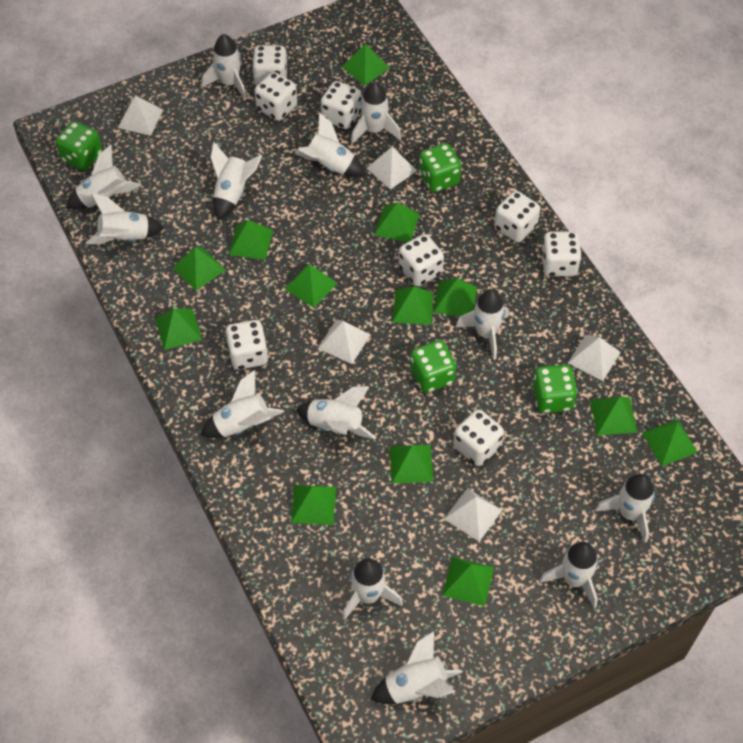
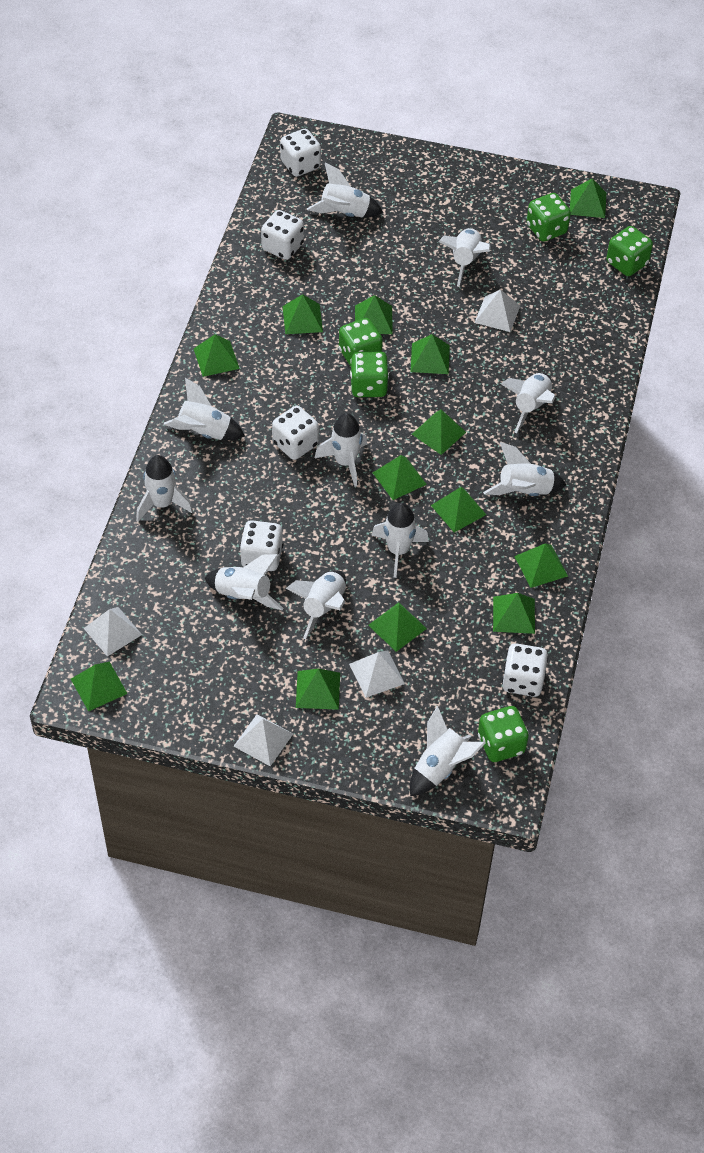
green dice: [56,121,102,171] [410,340,456,393] [419,143,461,192] [533,364,578,413] = 4 -> [339,318,383,366] [350,351,389,397] [478,706,529,762] [527,193,571,242] [607,226,653,276] = 5
white dice: [225,320,268,370] [252,45,288,86] [254,72,297,121] [321,81,361,129] [399,234,444,286] [453,409,504,466] [494,191,540,243] [541,231,582,276] = 8 -> [240,520,283,571] [261,210,304,260] [272,406,319,460] [280,129,321,177] [502,643,548,697] = 5
white pyramid: [118,95,163,136] [318,319,370,364] [367,147,417,190] [444,488,502,542] [568,335,621,381] = 5 -> [84,607,142,657] [234,714,293,766] [349,650,405,698] [475,289,520,332] = 4
white rocket: [66,145,142,210] [85,194,164,245] [201,370,284,438] [202,34,247,100] [210,142,262,221] [295,112,366,177] [297,386,376,439] [342,558,403,620] [351,82,401,144] [370,631,462,704] [456,289,509,360] [539,542,599,608] [596,474,655,543] = 13 -> [136,455,193,522] [164,378,245,440] [205,554,284,611] [285,570,346,639] [307,163,383,217] [315,413,367,487] [371,503,429,578] [410,706,486,796] [438,228,490,287] [483,442,566,496] [501,373,555,433] = 11

